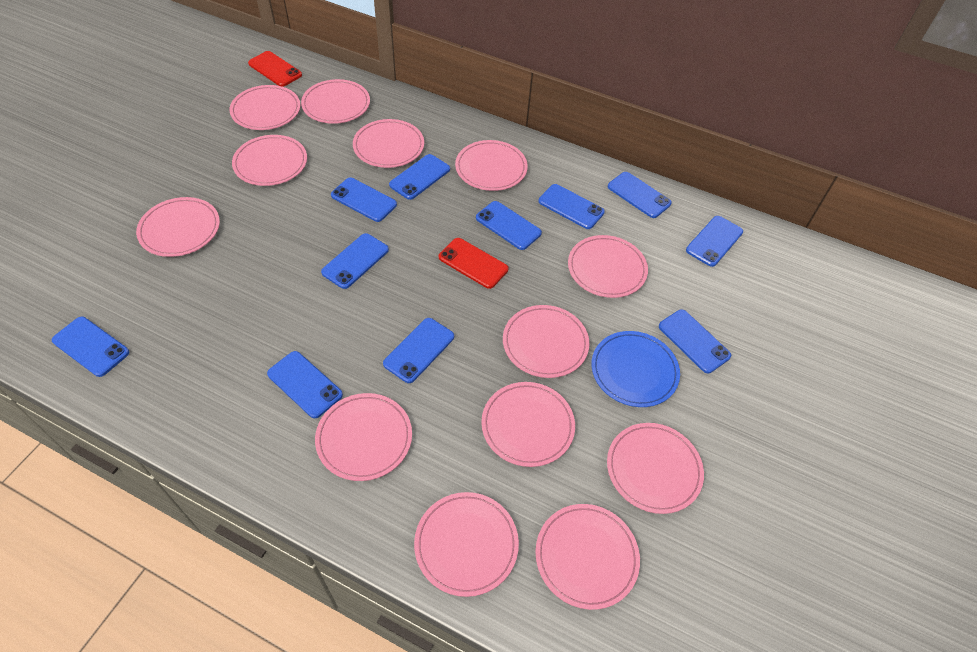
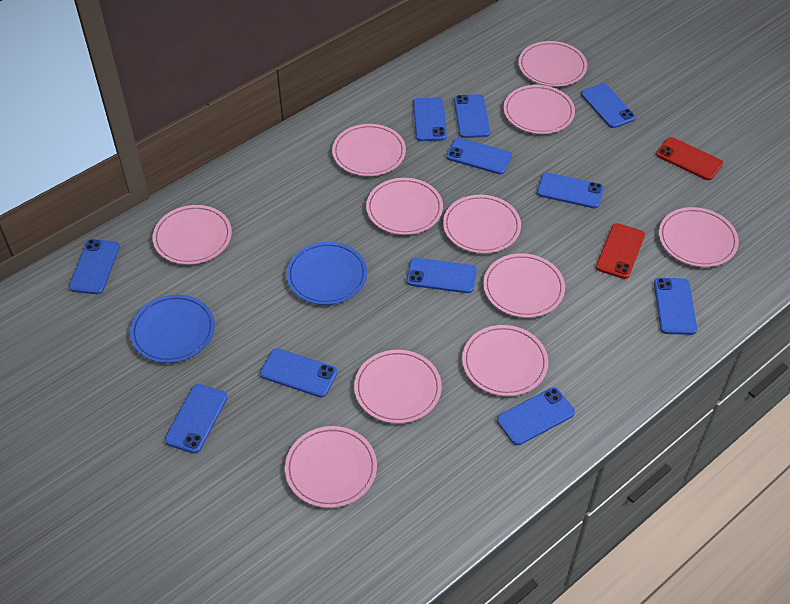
blue plate: [591,331,680,407] = 1 -> [130,295,215,363] [286,242,367,305] = 2
pink plate: [136,197,220,257] [230,85,300,130] [232,135,307,186] [301,79,370,124] [315,393,412,481] [353,119,424,168] [414,492,519,597] [455,140,528,191] [481,382,575,467] [503,305,590,378] [535,504,640,610] [568,235,648,298] [607,423,704,514] = 13 -> [152,205,232,265] [285,426,377,508] [332,124,406,176] [354,350,442,424] [366,178,443,235] [443,195,521,254] [462,325,548,396] [483,253,565,318] [504,85,575,134] [518,41,587,87] [659,207,739,267] = 11

